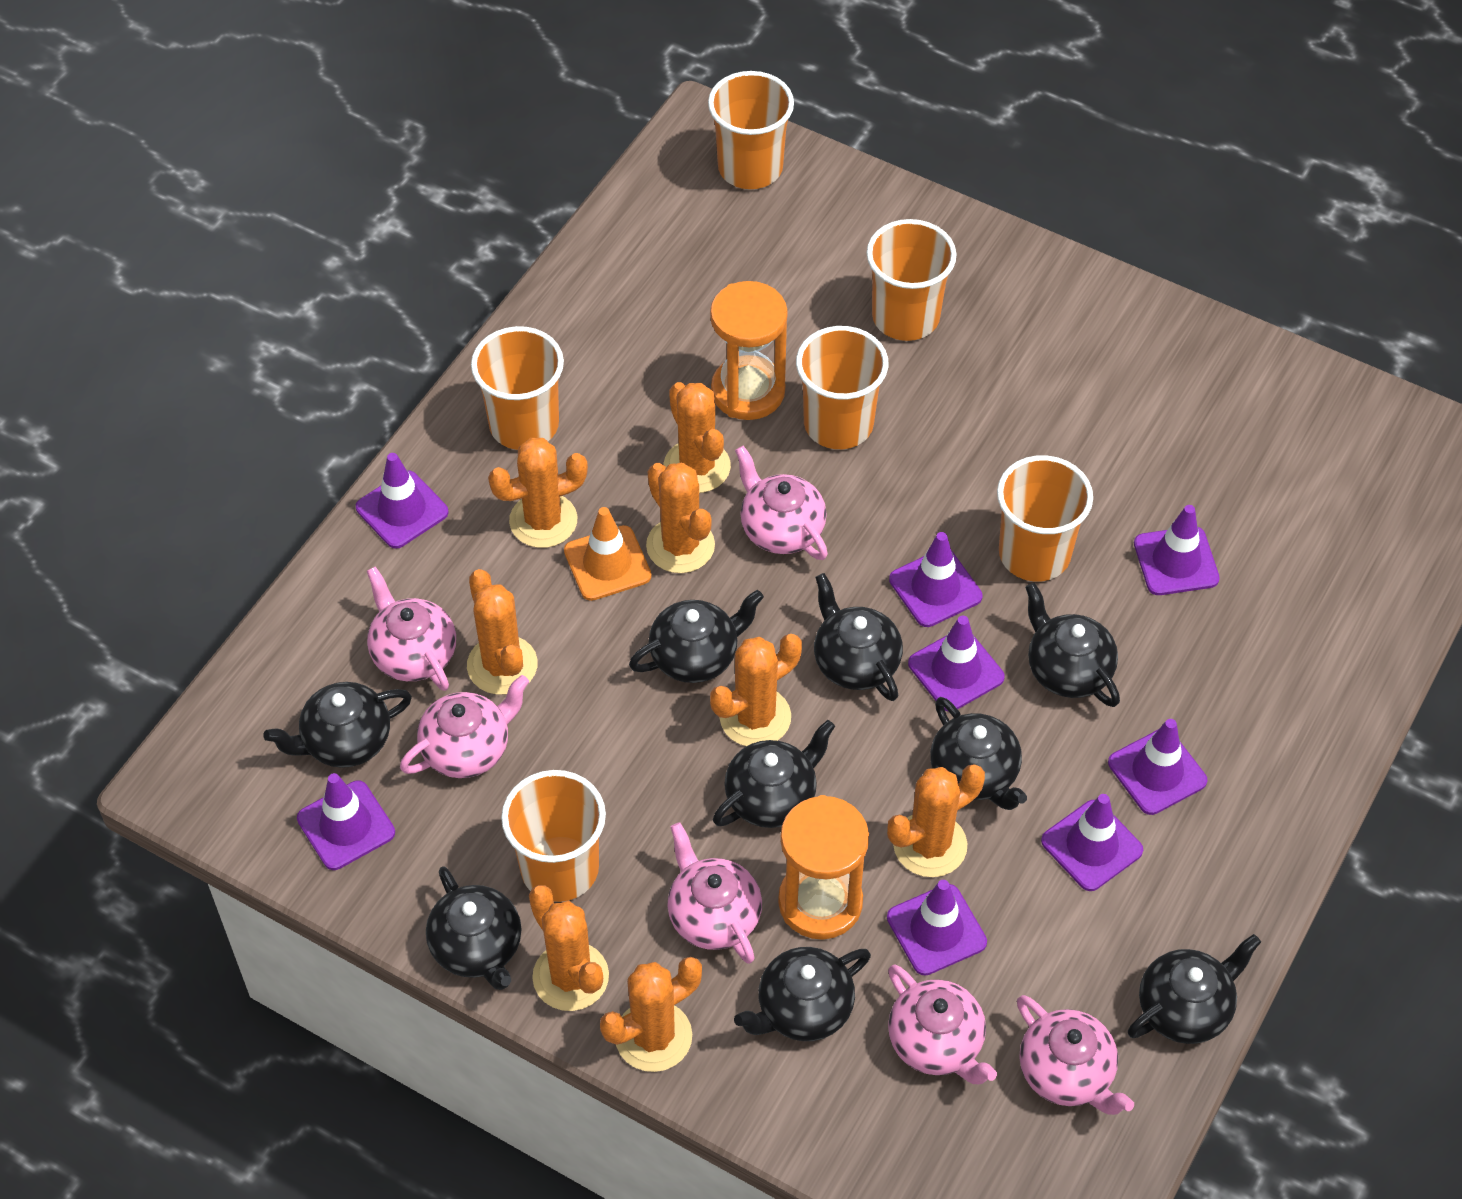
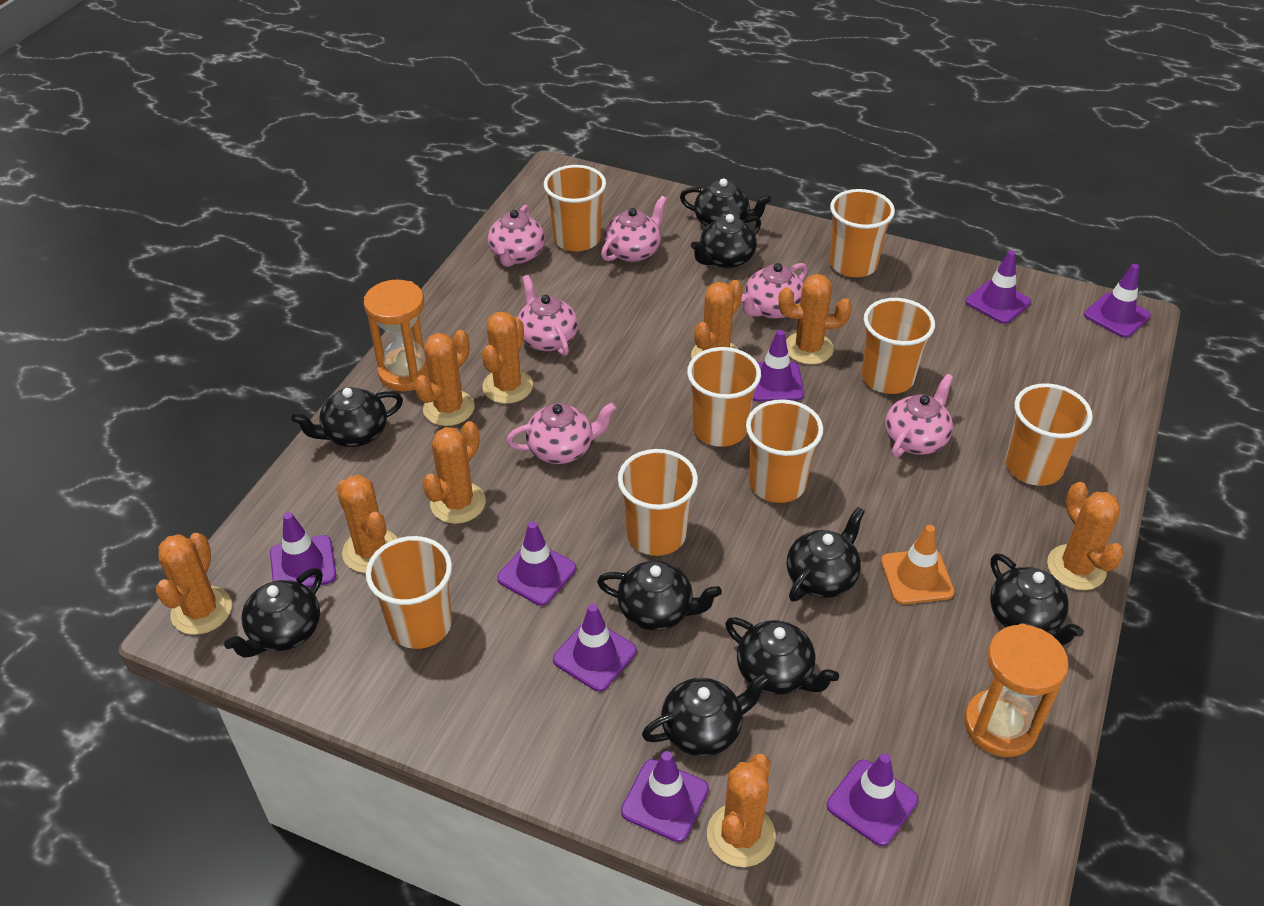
orange cactus: [467,569,538,695] [488,438,588,548] [529,885,609,1011] [600,957,702,1072] [646,462,715,573] [663,382,731,493] [710,634,802,746] [887,764,985,877] = 8 -> [156,533,232,635] [336,475,398,573] [414,330,475,426] [422,421,486,524] [482,312,533,404] [691,280,743,359] [707,754,776,867] [778,274,852,365] [1047,482,1124,590] = 9
orange cup: [471,326,564,450] [501,770,606,902] [708,71,794,189] [796,326,888,449] [866,219,957,341] [997,455,1093,581] = 6 -> [366,536,452,649] [544,165,606,251] [618,449,698,556] [687,347,761,447] [746,399,823,503] [830,189,895,277] [861,298,935,394] [1006,383,1093,486] = 8

